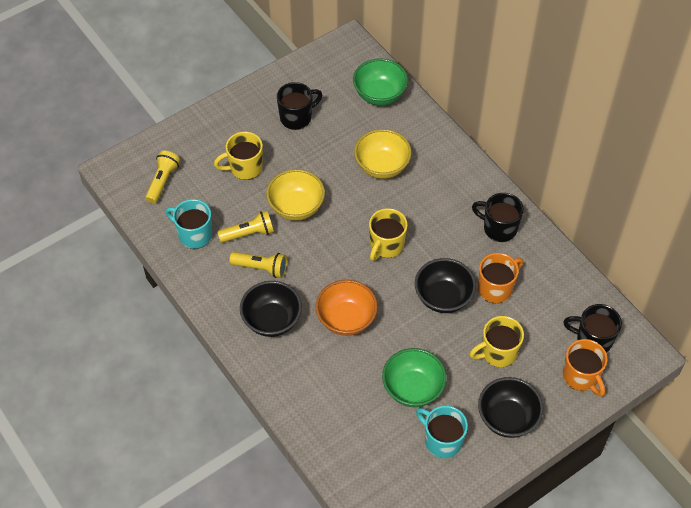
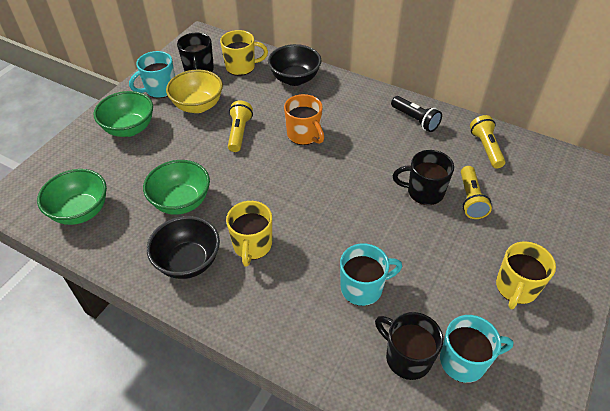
black bowl: [240,281,302,337] [415,258,476,313] [478,377,544,438] = 3 -> [147,216,220,279] [268,44,321,86] = 2
black flashlight: none = 0 -> [391,96,442,132] = 1
green bowl: [353,59,408,105] [382,348,447,407] = 2 -> [37,169,107,225] [93,91,153,137] [143,160,210,215] = 3
orange bowl: [316,280,378,336] = 1 -> none = 0
orange mug: [478,253,523,303] [563,339,608,397] = 2 -> [284,94,324,145] = 1
turquoise mug: [166,199,212,249] [416,406,468,458] = 2 -> [129,51,175,98] [340,243,402,306] [440,315,513,383] = 3
yellow bowl: [266,169,325,221] [354,129,412,179] = 2 -> [166,70,223,113] = 1

